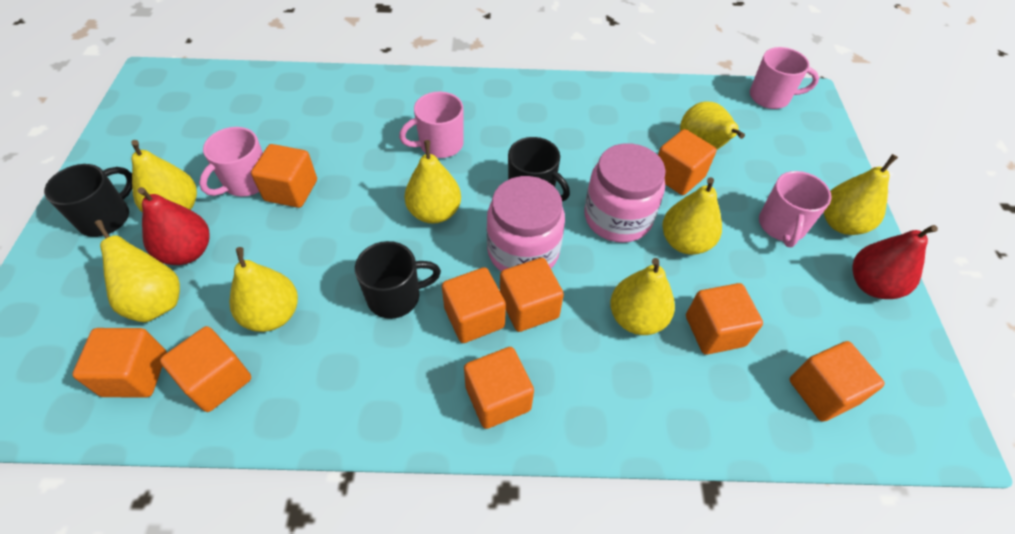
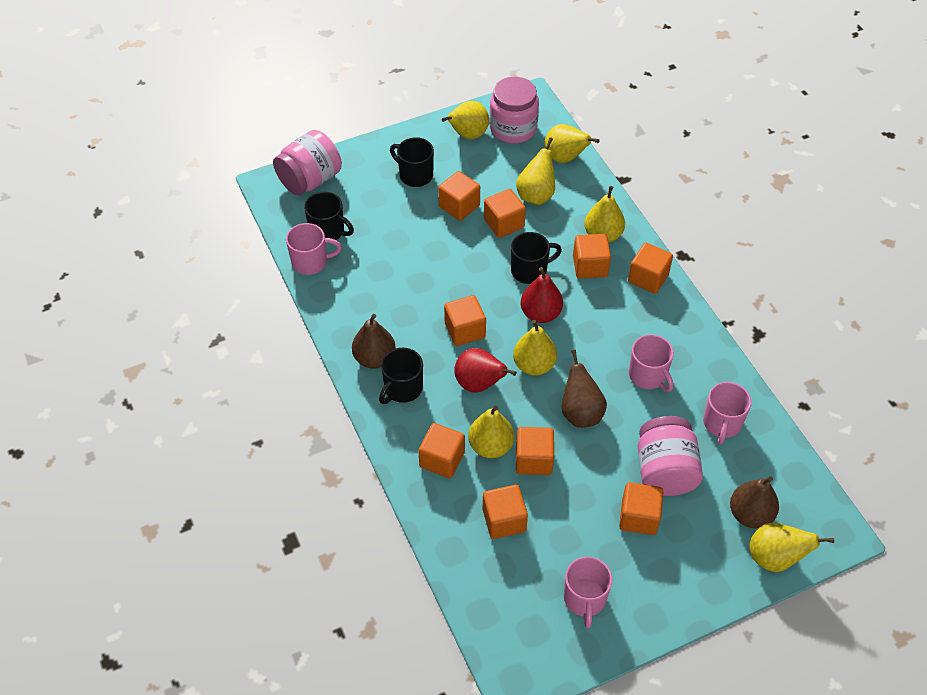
black mug: [44,164,132,237] [355,241,441,319] [508,137,570,201] = 3 -> [304,192,354,240] [379,348,423,404] [390,137,434,187] [511,232,562,284] = 4
brown pear: none = 0 -> [352,314,396,369] [561,350,607,428] [730,476,779,528] = 3
pink jar: [487,176,565,271] [584,143,666,243] = 2 -> [273,130,342,195] [490,77,539,143] [638,416,703,496] = 3
yellow pear: [95,220,180,322] [131,140,197,213] [229,247,298,332] [404,140,461,224] [610,258,675,335] [662,177,722,255] [680,101,745,150] [824,154,898,235] = 8 -> [442,101,489,139] [468,405,514,458] [513,320,557,376] [516,137,555,205] [544,124,599,163] [584,186,625,243] [749,523,834,572] = 7

